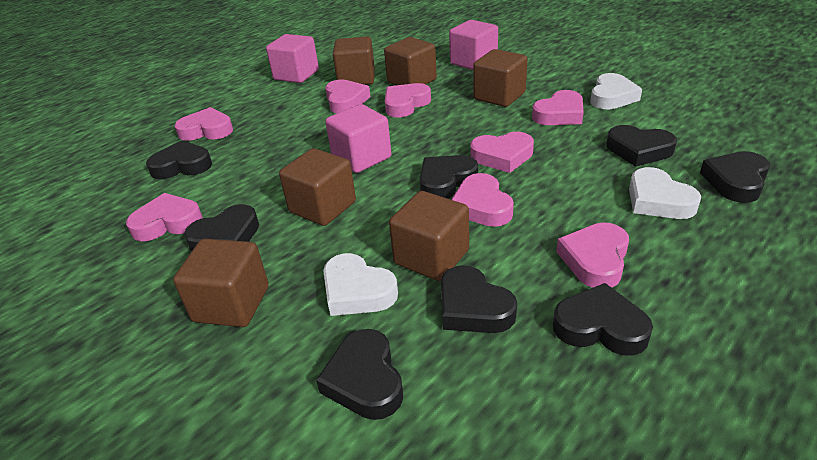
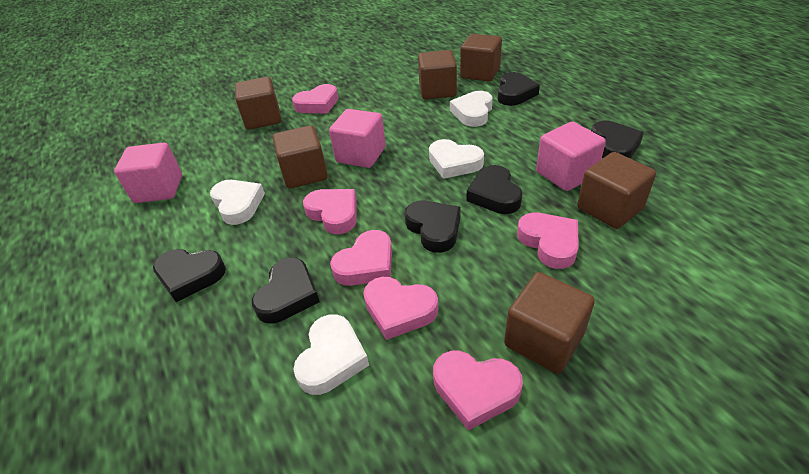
black heart: [146,140,212,179] [184,204,259,251] [316,329,403,420] [420,155,478,199] [441,265,517,333] [553,283,653,355] [606,125,677,167] [700,151,770,203] = 8 -> [153,249,226,302] [251,258,320,324] [405,201,461,253] [466,165,522,214] [498,72,540,106] [591,121,644,159] = 6
pink heart: [126,193,203,241] [175,107,233,141] [325,79,370,113] [385,83,431,117] [451,173,514,227] [470,132,534,173] [532,90,584,125] [556,222,629,288] = 8 -> [292,84,338,113] [303,189,357,234] [330,230,392,286] [363,277,438,340] [433,351,523,431] [517,212,579,269] = 6
white heart: [323,253,398,316] [590,73,642,109] [629,167,701,219] = 3 -> [210,180,265,225] [293,314,369,395] [429,139,484,179] [450,91,493,127] = 4

